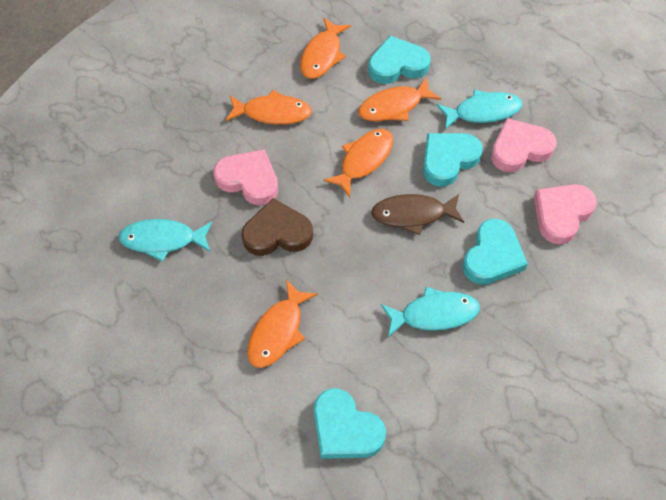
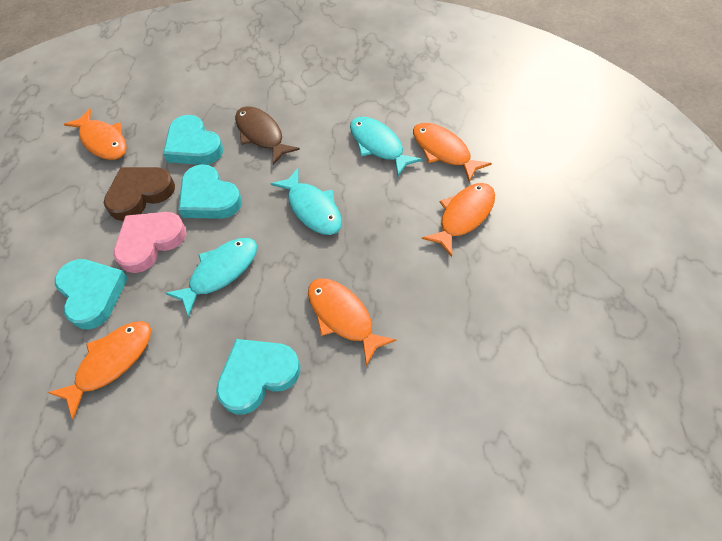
pink heart: [214,149,278,205] [491,118,557,172] [534,184,597,244] = 3 -> [114,212,186,273] = 1

